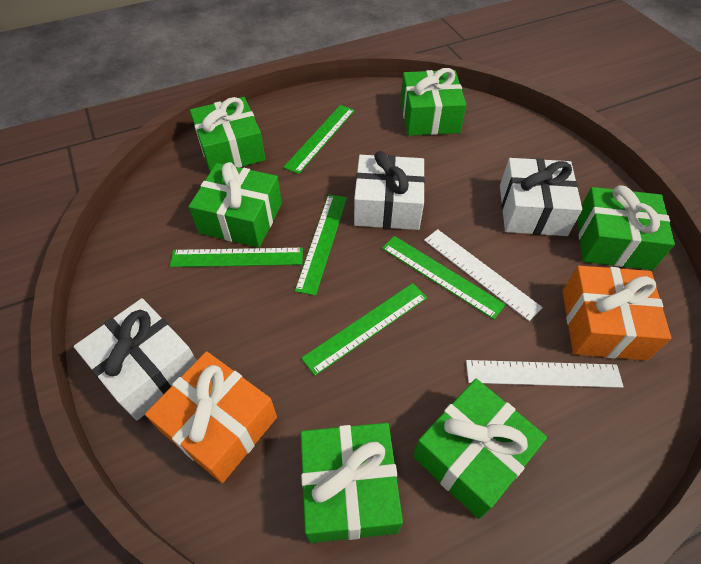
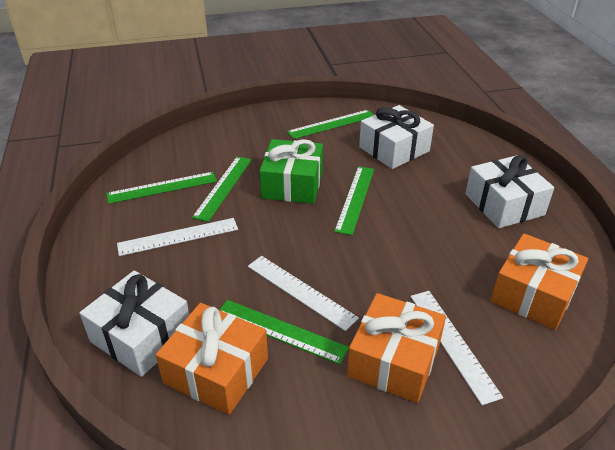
green gift: [189,162,282,248] [190,97,266,172] [301,423,403,543] [401,68,466,136] [413,379,547,519] [577,185,675,270] = 6 -> [259,139,323,204] = 1
orange gift: [145,351,277,483] [562,266,671,361] = 2 -> [156,303,268,415] [347,293,446,403] [491,233,588,330] = 3
white ruler: [424,229,543,321] [466,360,624,388] = 2 -> [117,218,238,256] [248,256,359,331] [410,291,503,405] = 3

